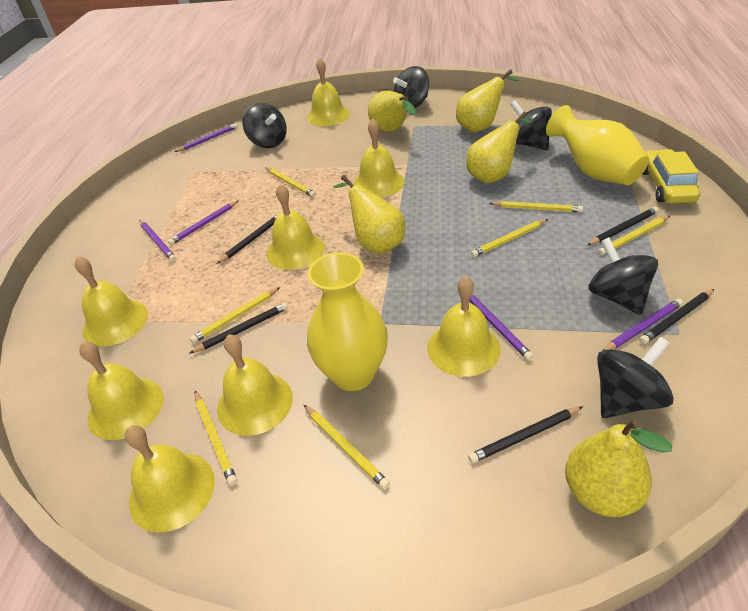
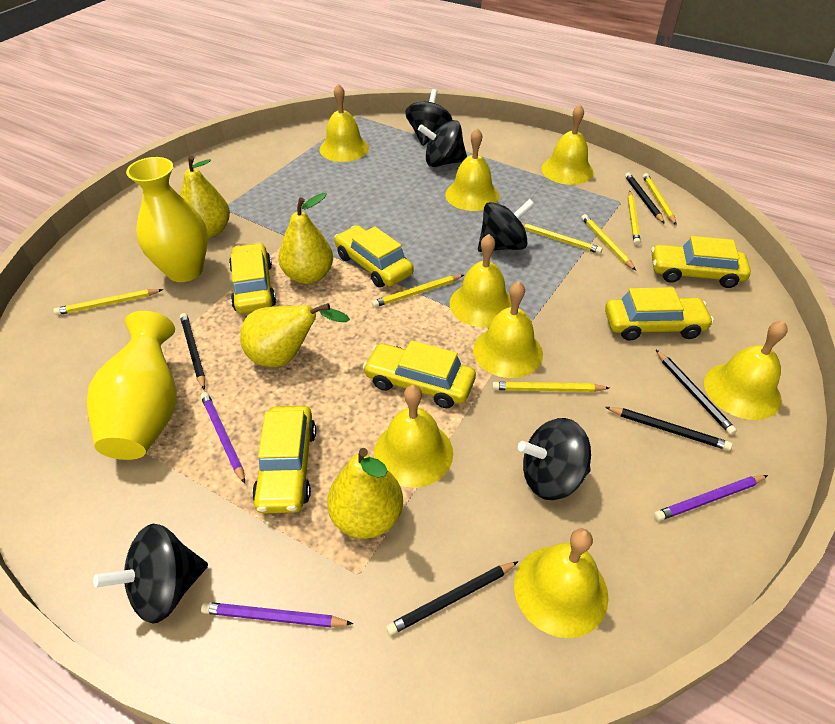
purple pencil: [139,220,177,262] [168,200,239,245] [175,123,238,152] [469,294,534,361] [602,299,683,351] = 5 -> [201,392,245,484] [201,602,353,627] [654,475,768,521] = 3
yellow car: [643,149,701,204] = 1 -> [229,243,276,314] [252,406,316,513] [334,225,414,287] [363,340,476,408] [605,287,714,341] [651,236,751,288] = 6
yellow pear: [333,175,405,254] [368,91,416,132] [456,69,519,132] [466,112,533,183] [565,418,672,517] = 5 -> [180,156,230,238] [240,303,350,367] [278,193,333,284] [327,448,403,539] = 4

